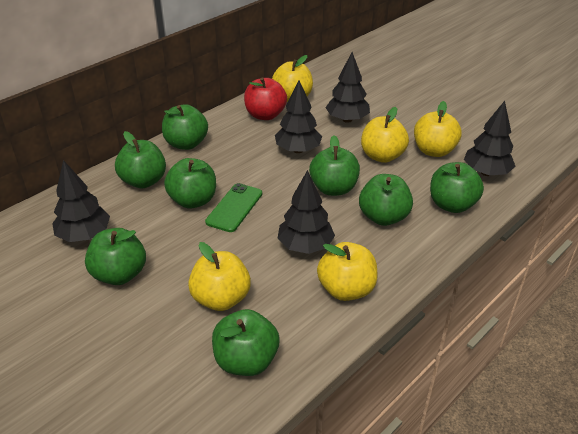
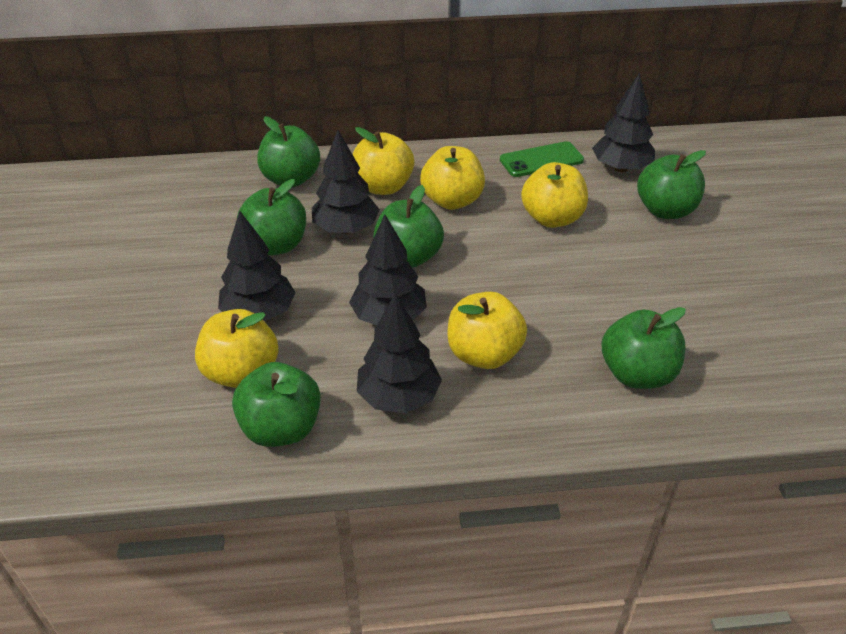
green apple: [85,228,146,285] [115,131,166,188] [162,104,208,150] [164,158,216,209] [212,309,279,376] [309,135,360,196] [359,174,413,226] [430,162,484,213] = 8 -> [232,362,321,447] [237,179,306,256] [257,116,320,187] [373,185,444,268] [602,307,686,389] [637,150,706,219] = 6
red apple: [244,78,287,120] = 1 -> none = 0

